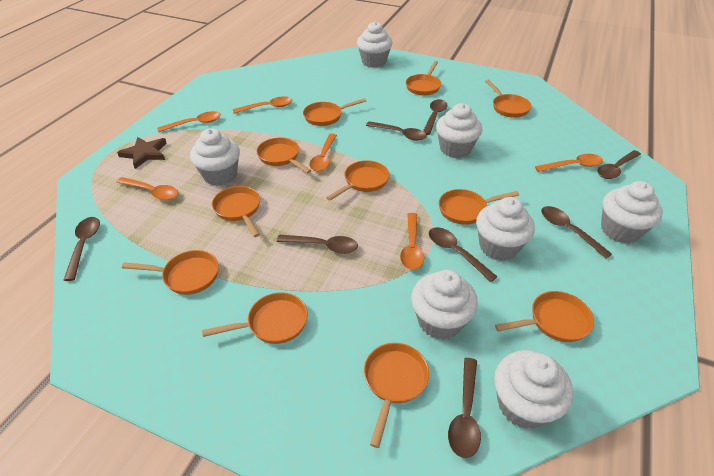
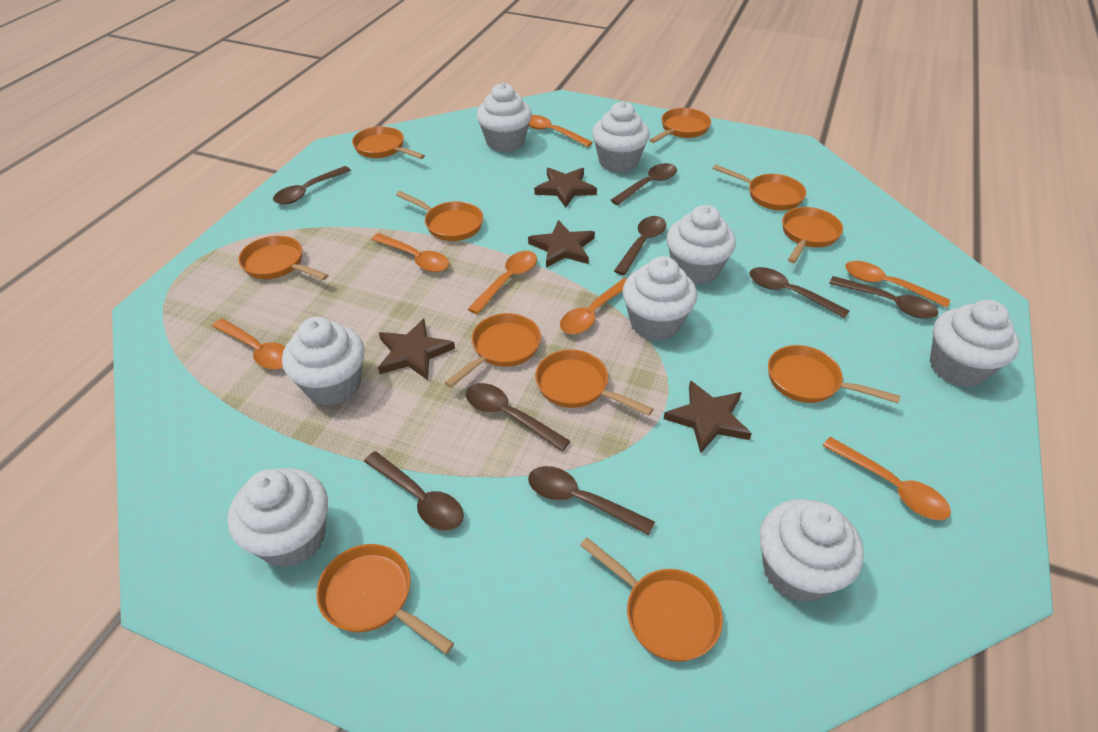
brown star: [117,137,166,169] = 1 -> [378,318,455,380] [528,220,595,268] [534,168,597,208] [664,380,752,453] = 4
orange spoon: [116,177,178,200] [157,111,221,132] [233,97,293,114] [309,134,337,172] [400,213,424,270] [535,154,603,172] = 6 -> [212,318,285,369] [371,233,449,272] [468,251,537,314] [529,115,593,147] [560,278,627,334] [822,437,951,520] [845,261,950,308] = 7
white cupcake: [190,128,240,186] [357,21,393,67] [411,270,478,340] [436,103,482,158] [476,197,535,261] [494,350,573,429] [601,181,663,243] = 7 -> [227,468,328,568] [282,317,365,406] [476,83,532,152] [592,101,650,173] [623,256,697,341] [667,205,736,285] [760,499,864,603] [930,300,1020,387] = 8

